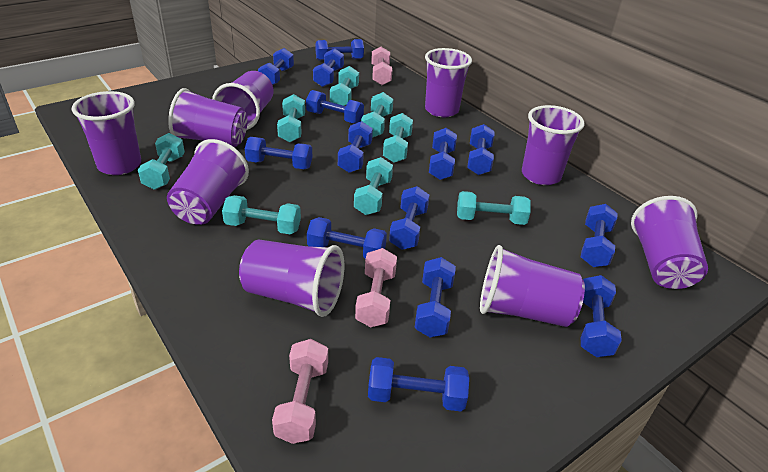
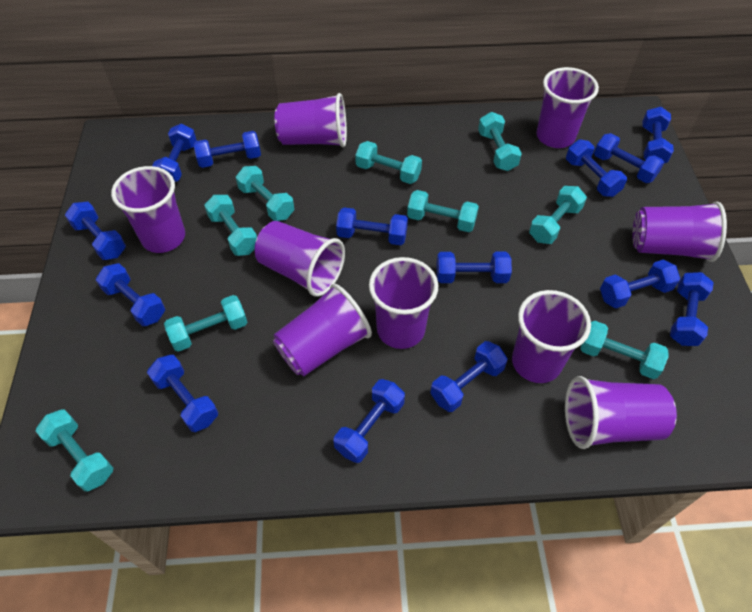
pink dumbbell: [272,339,328,444] [355,248,397,327] [371,47,392,85] = 3 -> none = 0
turquoise dumbbell: [138,133,185,190] [222,195,301,234] [277,94,305,142] [330,66,359,106] [354,157,393,215] [361,92,393,138] [383,113,413,163] [457,191,531,225] = 8 -> [36,409,113,492] [164,295,247,352] [204,195,257,256] [236,166,294,221] [355,141,422,184] [407,190,479,232] [478,112,522,171] [529,186,587,244] [580,321,668,379] = 9

